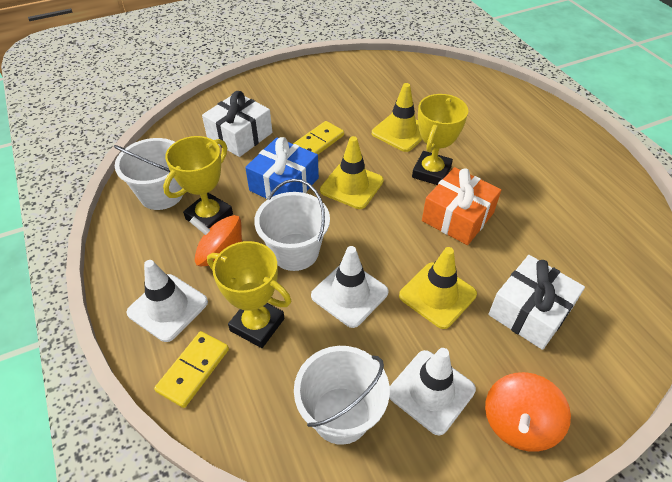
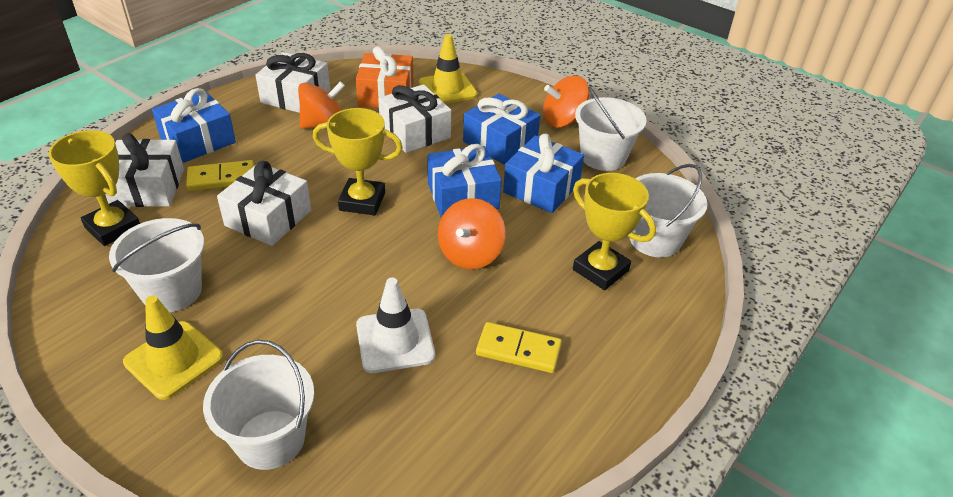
blue gift: [245,137,319,199] = 1 -> [152,88,236,163] [427,144,502,218] [463,94,540,164] [503,134,584,213] = 4
orange spinning top: [189,215,242,266] [485,372,571,452] = 2 -> [298,81,345,129] [438,198,506,269] [543,76,589,128] = 3
white bucket: [114,138,183,210] [254,179,330,271] [294,346,390,445] = 3 -> [109,218,204,312] [203,340,314,470] [575,86,647,171] [630,164,707,258] = 4
white gift: [202,91,272,157] [488,255,585,350] = 2 -> [105,133,184,207] [217,161,311,246] [255,52,330,113] [378,84,451,153] = 4
white traffic cone: [127,260,208,342] [311,246,389,328] [389,348,476,436] = 3 -> [356,277,435,373] = 1
yellow traffic cone: [320,136,384,209] [372,83,422,152] [399,247,477,329] = 3 -> [123,296,223,400] [419,34,477,104] = 2

